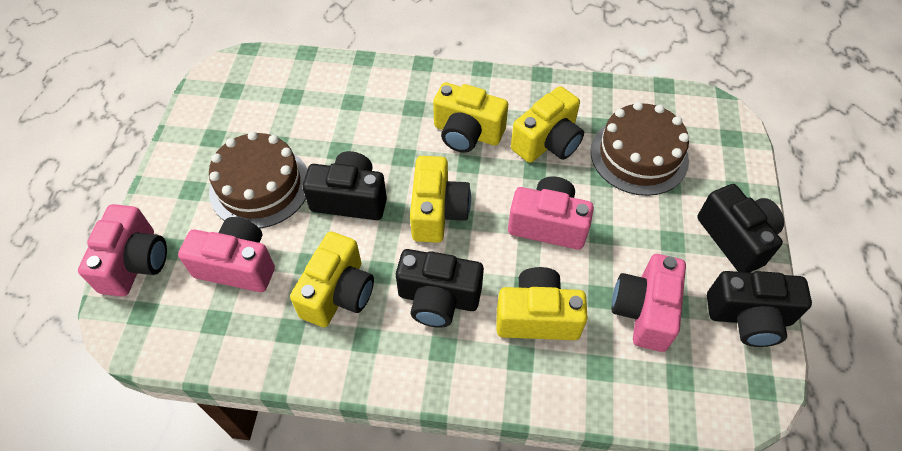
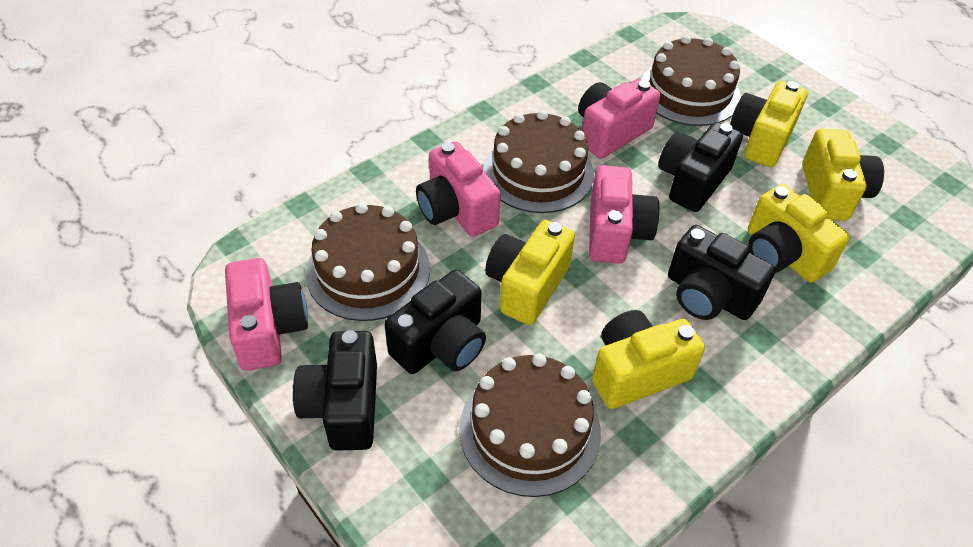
brown cake: [209,131,308,228] [591,102,689,196] = 2 -> [306,203,430,321] [459,354,601,497] [483,110,594,213] [641,35,741,126] = 4

